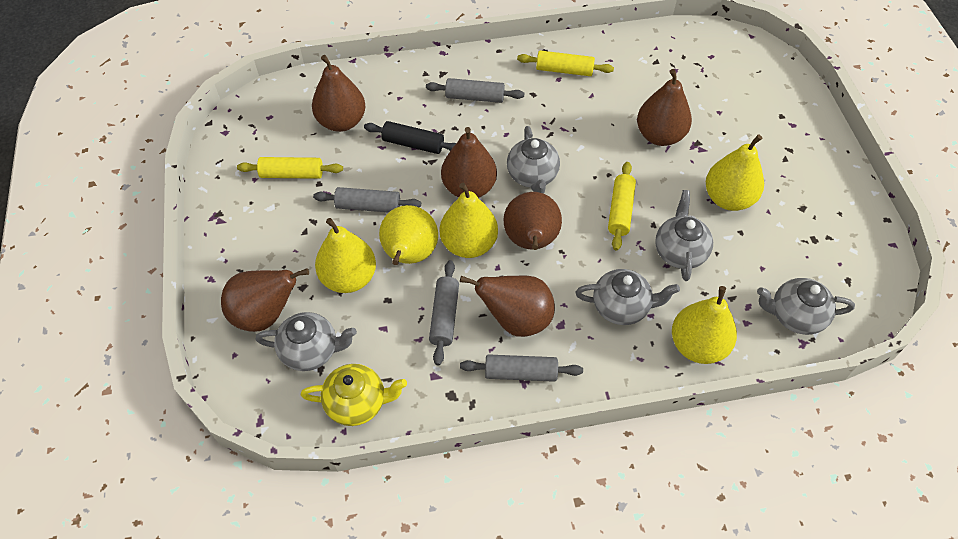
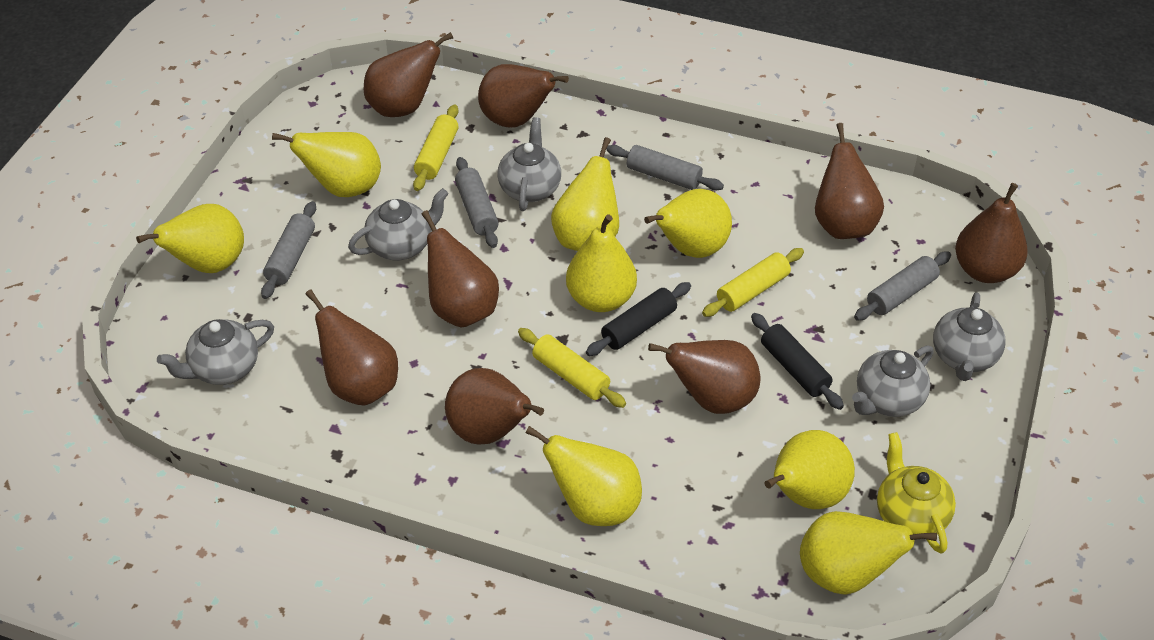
black rolling pin: [364,121,456,154] = 1 -> [586,282,691,356] [751,313,844,410] = 2
brown pear: [221,268,309,332] [312,55,366,132] [441,127,497,198] [460,276,555,337] [503,192,562,250] [637,69,692,146] = 6 -> [305,289,398,406] [364,32,453,117] [421,210,499,328] [445,368,544,444] [478,64,569,128] [648,340,761,414] [815,123,884,239] [955,183,1028,283] = 8
yellow pear: [315,218,376,293] [379,205,438,265] [440,183,498,258] [672,286,737,364] [706,134,764,211] = 5 -> [136,204,244,273] [272,132,381,197] [525,426,642,526] [551,137,619,251] [566,214,637,312] [644,189,732,258] [765,430,855,509] [800,511,937,594] = 8

